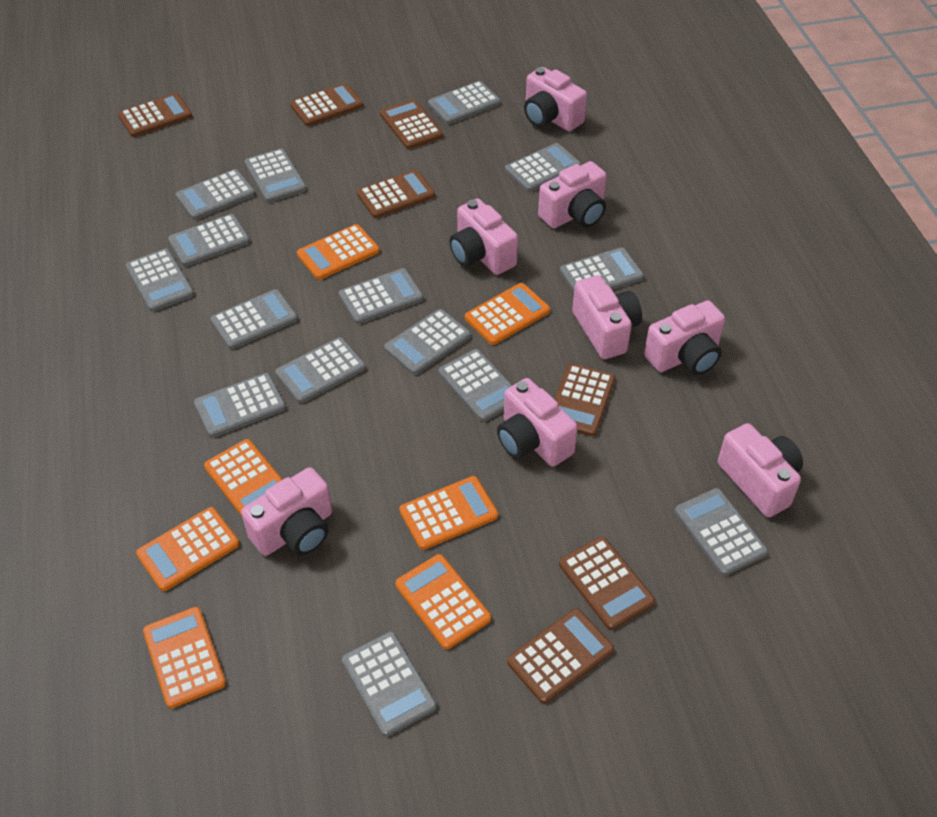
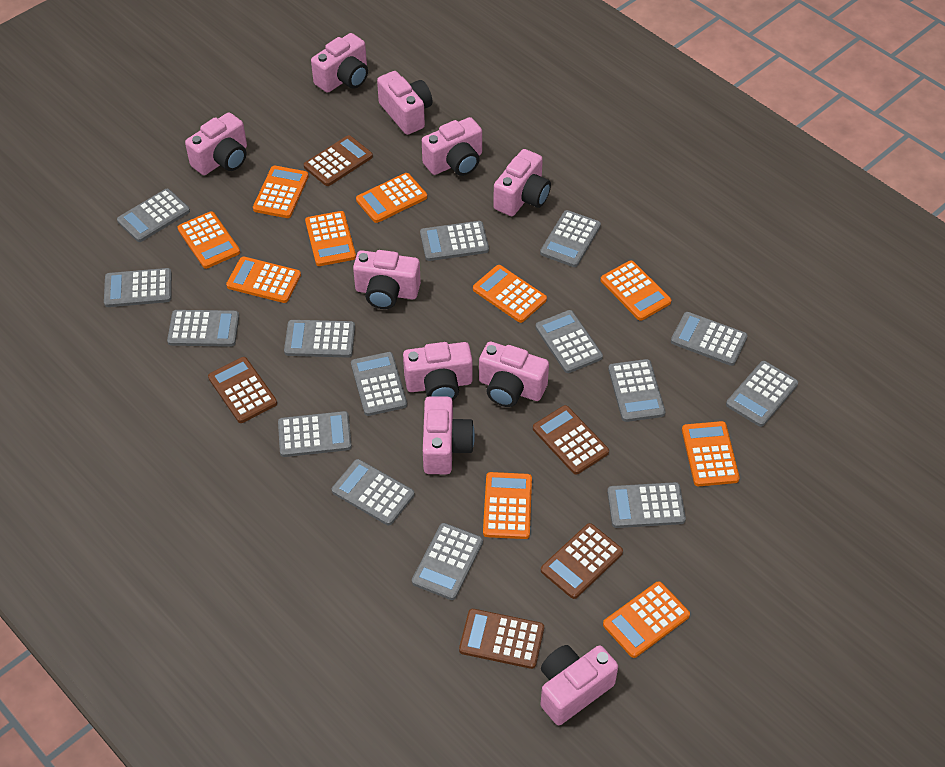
brown calculator: [118,93,192,137] [290,83,363,126] [357,170,435,218] [380,99,443,149] [507,608,614,704] [554,363,616,437] [559,537,655,630] = 7 -> [208,357,277,423] [304,135,373,186] [459,609,544,669] [533,405,609,475] [541,523,623,599] = 5
orange calculator: [136,507,239,591] [143,607,226,708] [204,439,283,516] [297,224,379,280] [395,554,491,649] [399,476,498,550] [465,283,550,345] = 7 -> [177,211,240,269] [226,257,301,303] [253,166,309,218] [305,211,356,266] [356,173,427,223] [473,265,547,323] [483,472,532,539] [601,260,671,321] [603,581,690,658] [682,421,740,486] = 10
pink camera: [241,467,332,556] [449,199,518,275] [497,378,578,467] [524,67,587,131] [538,161,607,228] [572,275,642,359] [644,300,725,375] [718,423,803,517] = 8 -> [185,112,247,175] [311,33,368,93] [353,250,421,309] [377,71,432,135] [403,342,473,400] [422,117,482,176] [423,396,475,474] [479,342,549,407] [493,149,551,216] [540,645,618,725] = 10

